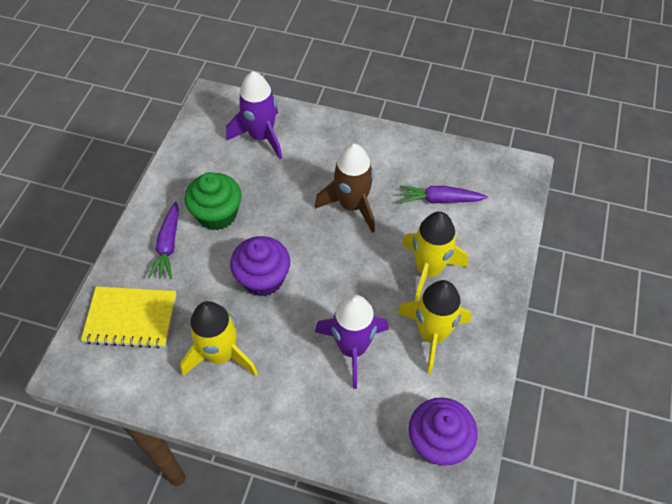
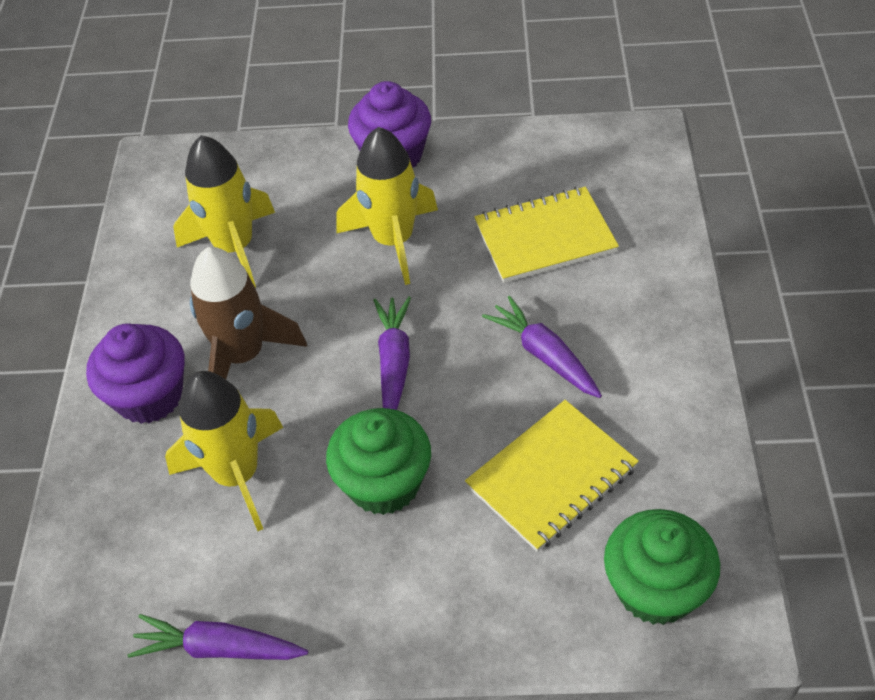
green cupcake: [185,172,242,230] = 1 -> [326,408,431,515] [604,509,720,625] = 2
purple carrot: [148,202,179,279] [400,185,488,204] = 2 -> [128,614,308,660] [373,296,411,410] [482,296,602,398] = 3
purple rocket: [226,71,282,159] [315,294,389,389] = 2 -> none = 0
yellow notebook: [81,286,176,349] = 1 -> [465,400,639,552] [474,187,619,283] = 2

